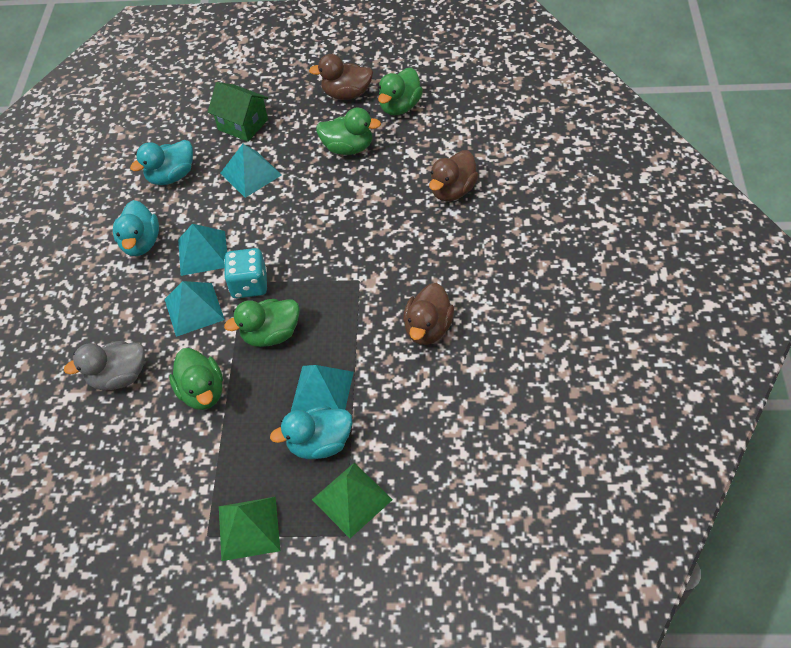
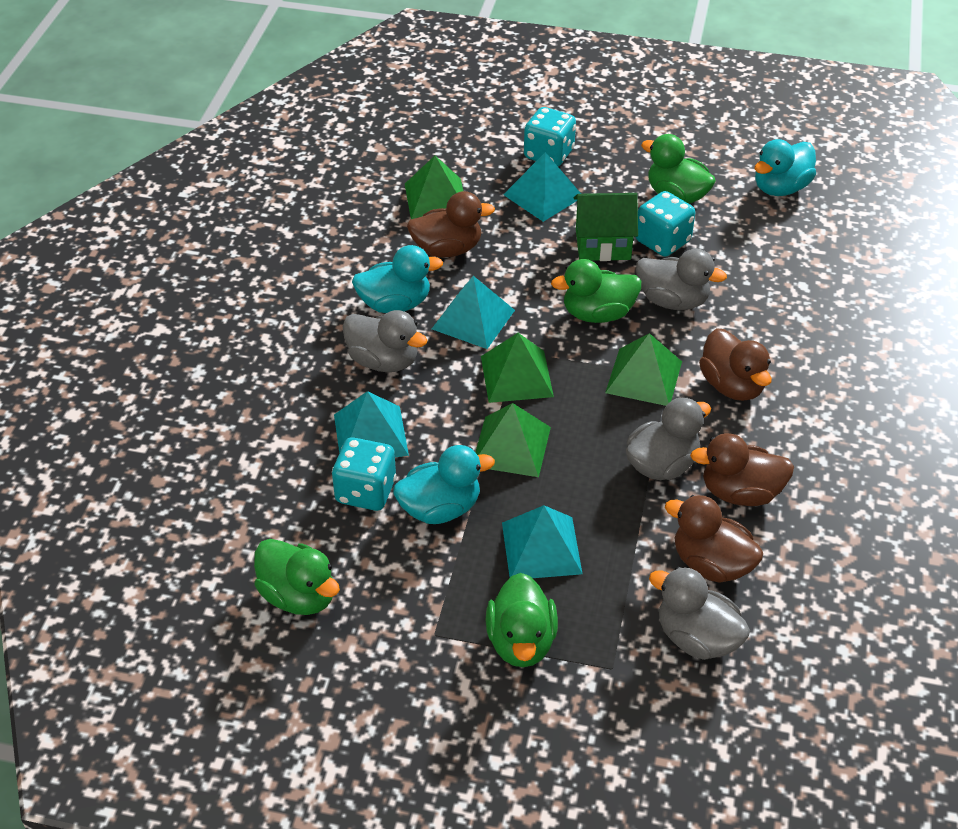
brown duck: [309,54,373,100] [403,283,454,345] [429,150,479,201] = 3 -> [407,191,495,258] [665,495,763,583] [690,433,794,506] [699,328,772,401] = 4
green pyramid: [219,497,280,561] [312,463,393,538] = 2 -> [405,156,463,219] [475,403,551,477] [481,333,554,403] [605,333,682,406] = 4
grey duck: [64,341,145,390] = 1 -> [342,310,427,372] [626,397,711,480] [636,249,727,310] [649,567,750,660] = 4
turquoise dice: [224,248,267,298] = 1 -> [332,437,396,511] [524,107,576,166] [636,191,695,257] = 3

